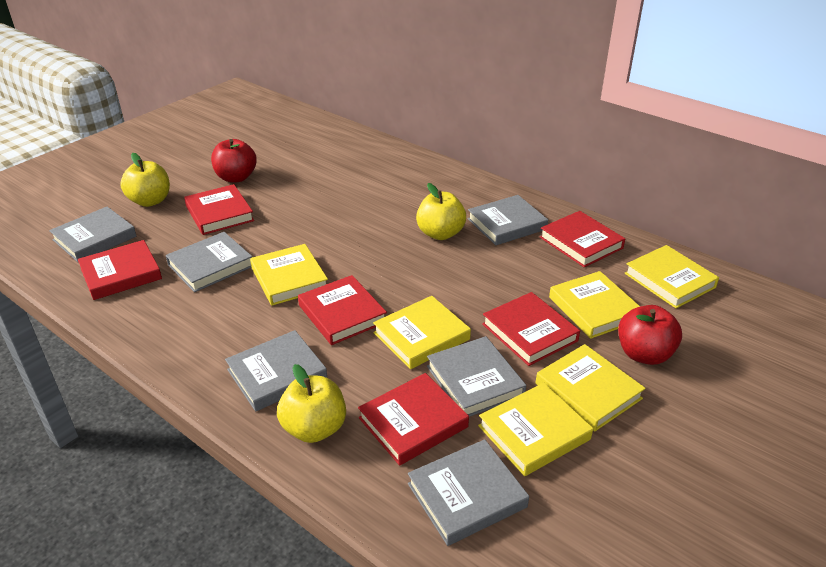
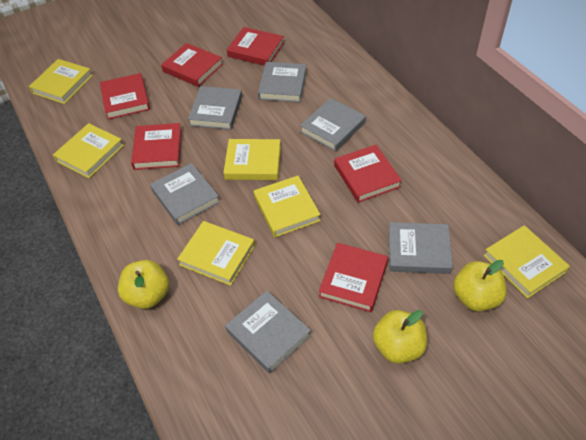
red apple: [211,139,257,182] [618,305,682,365] = 2 -> none = 0

